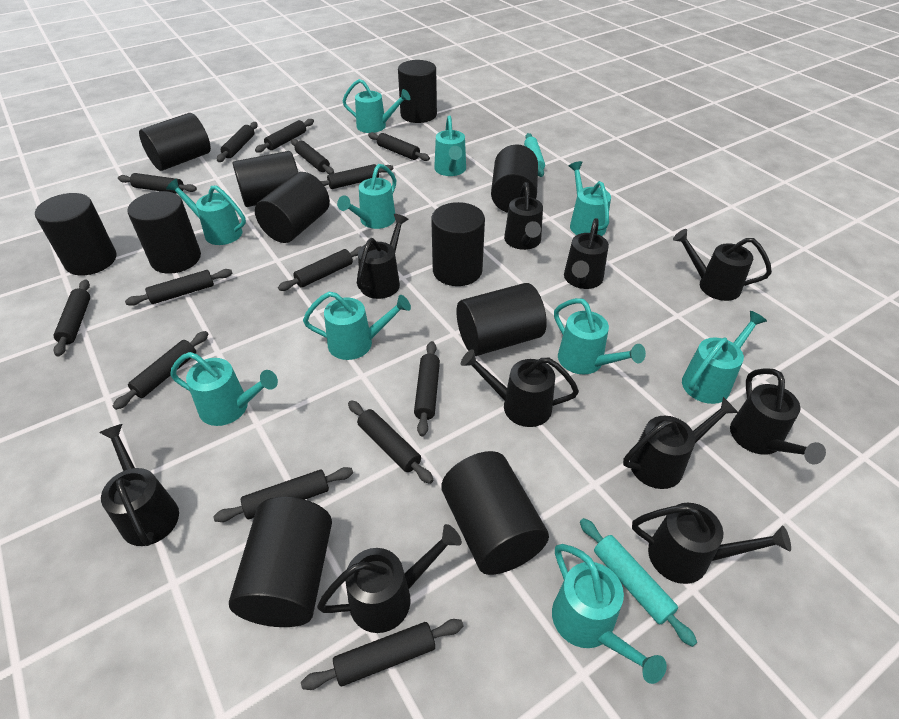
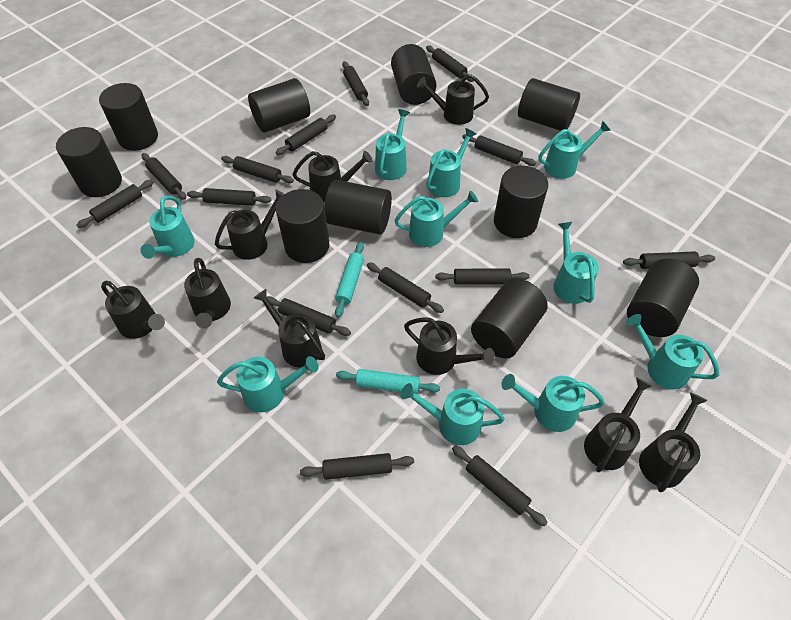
black cylinder: [35,193,116,275] [127,191,201,274] [139,113,211,171] [229,497,332,627] [233,151,298,207] [255,172,330,243] [398,60,437,123] [431,202,485,286] [441,451,549,575] [457,283,547,356] [491,144,538,213] = 11 -> [56,127,122,197] [99,83,158,151] [248,78,310,133] [276,189,329,263] [324,180,392,235] [391,44,436,105] [471,278,548,359] [494,166,548,238] [518,78,580,131] [627,259,699,337] = 10
black watering can: [99,424,179,546] [317,524,462,633] [357,214,408,299] [461,349,579,427] [504,182,543,250] [564,218,609,289] [623,397,739,489] [632,503,791,584] [673,229,772,301] [730,368,826,464] = 10 -> [101,281,165,339] [184,258,231,328] [215,190,284,260] [254,289,325,367] [293,151,373,203] [404,317,495,375] [417,74,489,125] [584,377,652,472] [639,392,708,492] = 9

